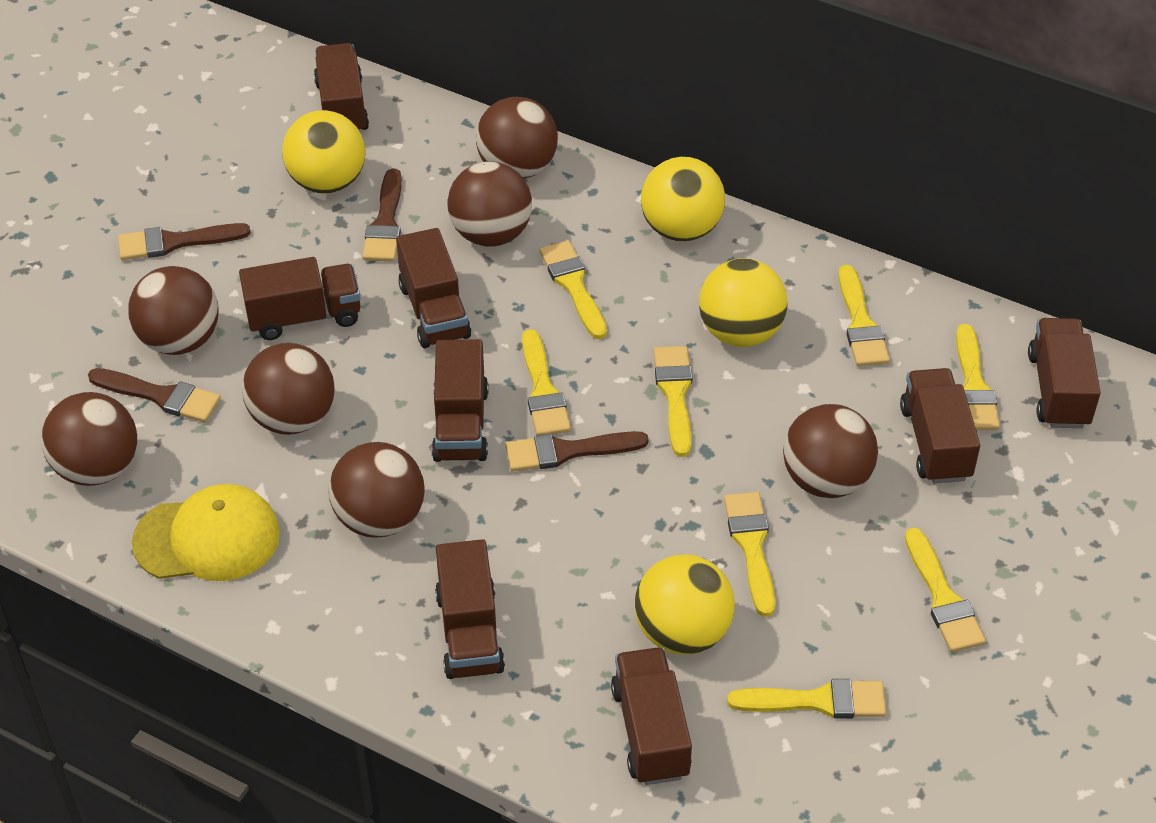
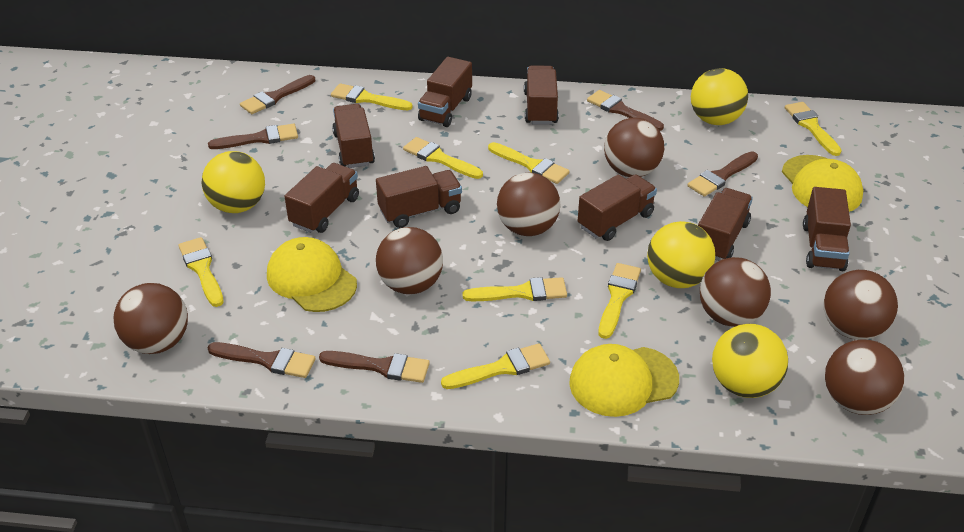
brown brush: [88,368,221,422] [118,223,251,260] [362,169,402,262] [505,431,649,471] = 4 -> [207,342,316,378] [208,124,298,149] [240,75,315,114] [319,351,430,383] [587,90,664,131] [687,151,758,197] = 6
yellow cap: [132,484,280,581] = 1 -> [267,237,357,312] [569,344,679,417] [782,155,863,212] = 3

